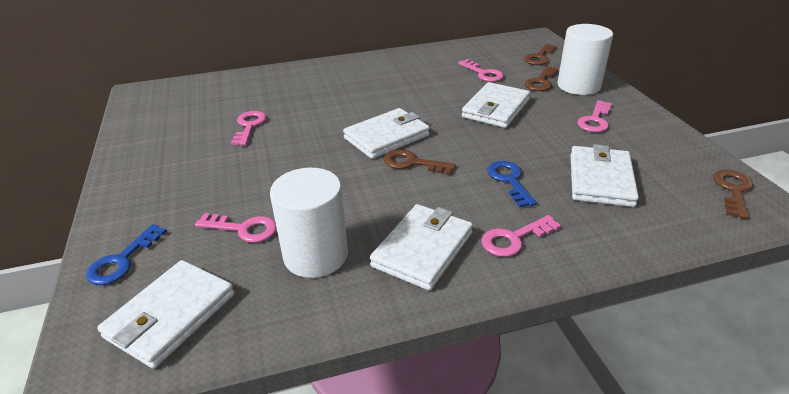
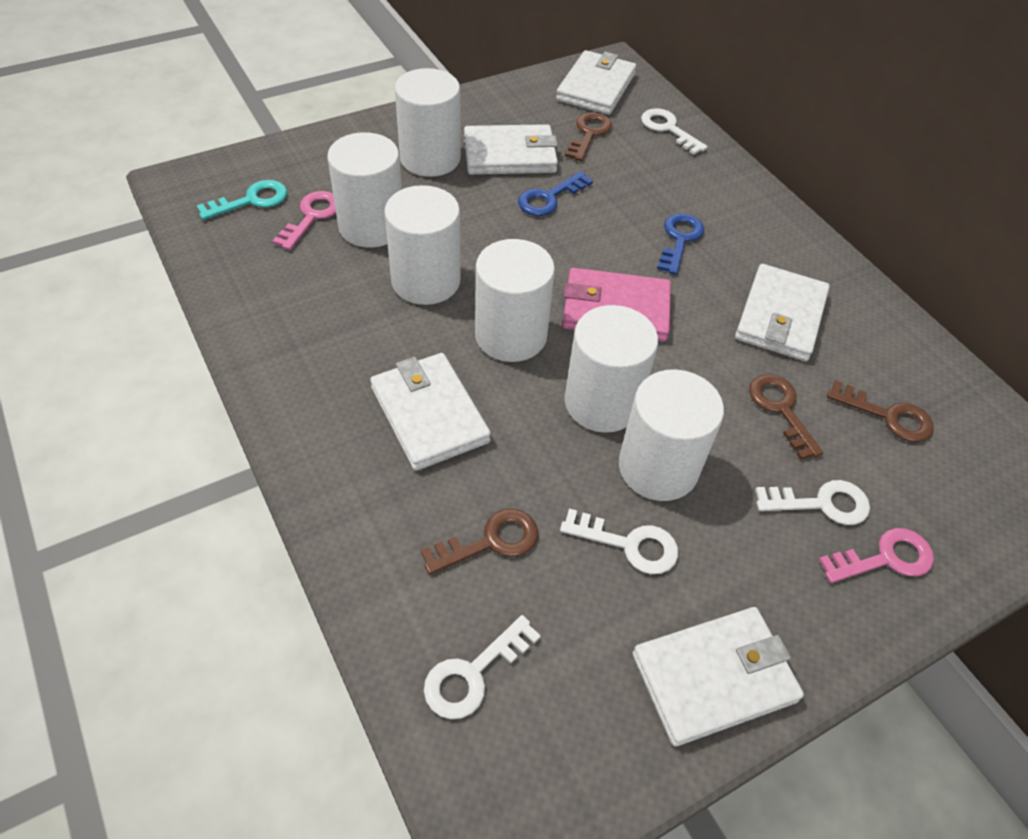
pink key: [195,213,277,243] [231,111,266,146] [458,59,504,82] [481,215,561,257] [577,100,612,132] = 5 -> [272,191,336,250] [819,528,934,583] = 2
pink wallet: none = 0 -> [562,268,671,341] = 1
turquoise key: none = 0 -> [197,180,287,220] = 1
white cylinder: [270,168,348,278] [557,24,613,95] = 2 -> [327,132,402,248] [384,185,461,305] [395,68,461,177] [475,239,555,362] [564,305,658,433] [619,369,724,501] = 6
white key: none = 0 -> [424,615,541,719] [560,509,678,574] [641,108,708,155] [755,480,870,525] = 4

